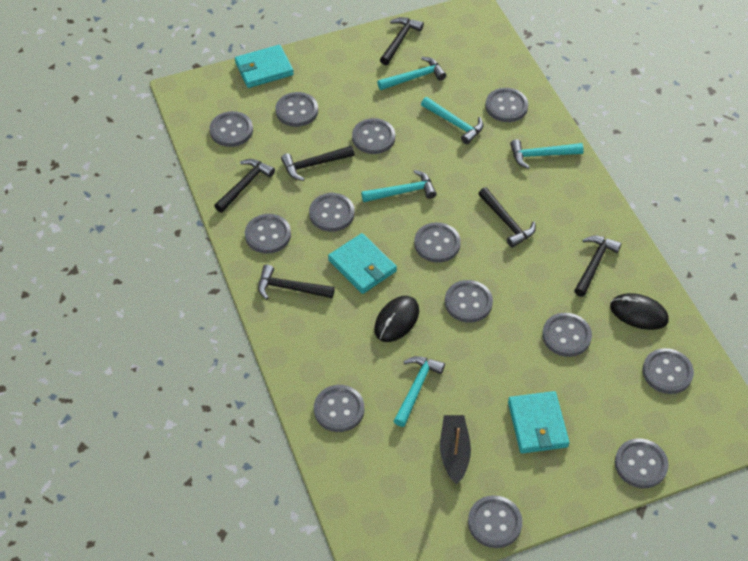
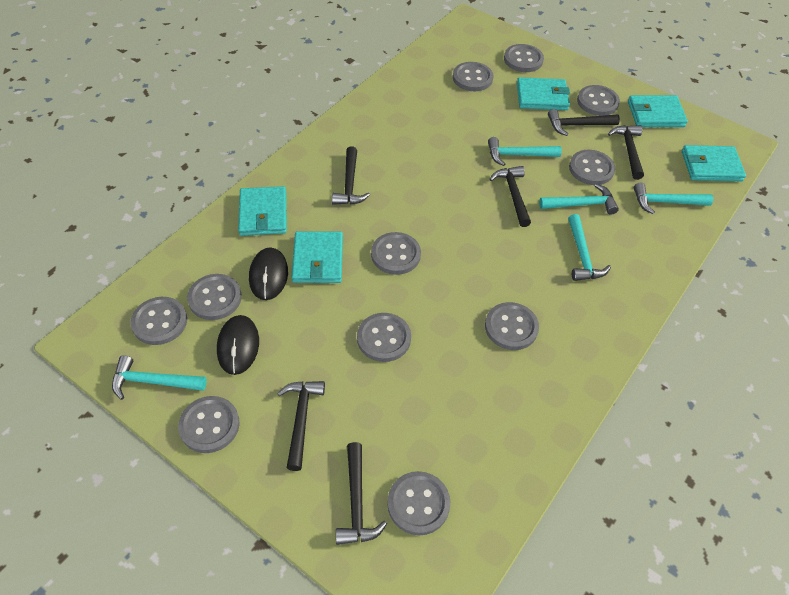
black boat: [440,415,471,484] = 1 -> none = 0
grey button: [210,111,253,147] [245,214,291,254] [276,92,318,127] [309,193,354,232] [314,385,364,432] [352,118,395,154] [414,222,461,263] [445,280,493,323] [468,495,522,548] [486,88,528,122] [542,313,592,357] [615,438,669,488] [643,348,694,394] = 13 -> [131,297,187,345] [178,396,240,453] [187,274,242,320] [357,313,411,362] [371,232,421,275] [387,471,450,535] [453,62,493,91] [485,302,539,350] [504,44,544,72] [569,150,615,185] [577,85,620,116] = 11
turquoise wallet: [235,45,294,88] [328,233,397,294] [508,391,570,454] = 3 -> [238,186,287,236] [292,231,343,283] [517,77,570,110] [628,95,688,127] [682,145,746,181] = 5

